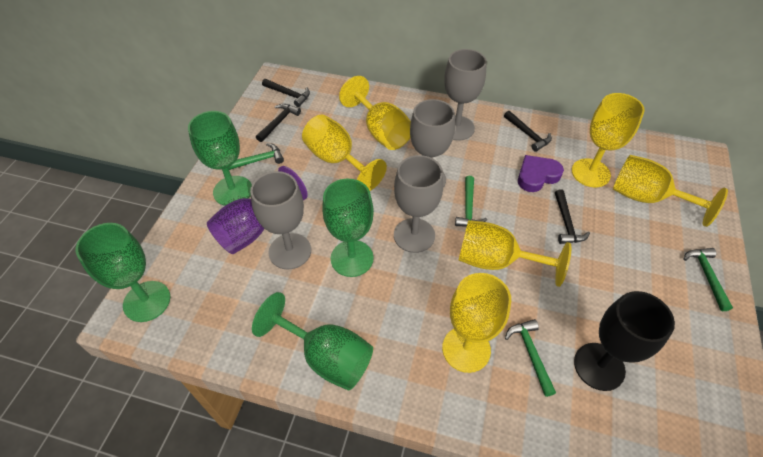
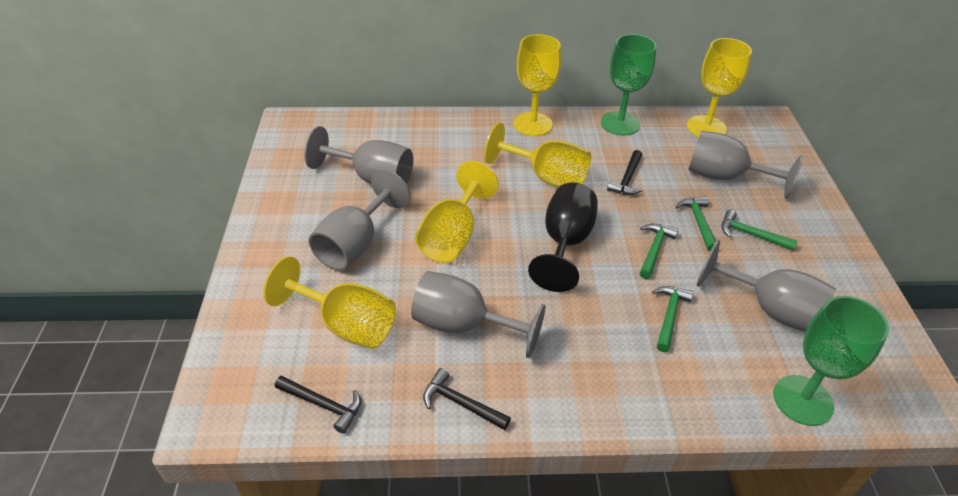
black hammer: [256,104,301,142] [262,79,310,107] [504,111,552,152] [555,189,590,244] = 4 -> [275,375,361,434] [423,368,511,430] [607,150,643,195] = 3
green goblet: [76,223,170,322] [188,111,252,206] [252,292,373,390] [322,179,374,277] = 4 -> [601,34,657,135] [774,296,889,426] = 2
grey goblet: [250,171,311,269] [394,155,444,253] [410,99,455,188] [444,49,487,141] = 4 -> [304,126,413,184] [309,169,411,270] [411,271,545,358] [688,131,803,198] [697,240,836,332] = 5
purple goblet: [207,166,308,254] = 1 -> none = 0
purple heart: [518,155,564,192] = 1 -> none = 0
yellow goblet: [302,115,387,191] [339,76,411,150] [442,273,511,373] [459,220,571,287] [572,93,645,187] [613,155,728,227] = 6 -> [263,256,396,349] [415,161,499,263] [484,122,591,188] [514,34,561,136] [687,38,752,137] = 5

